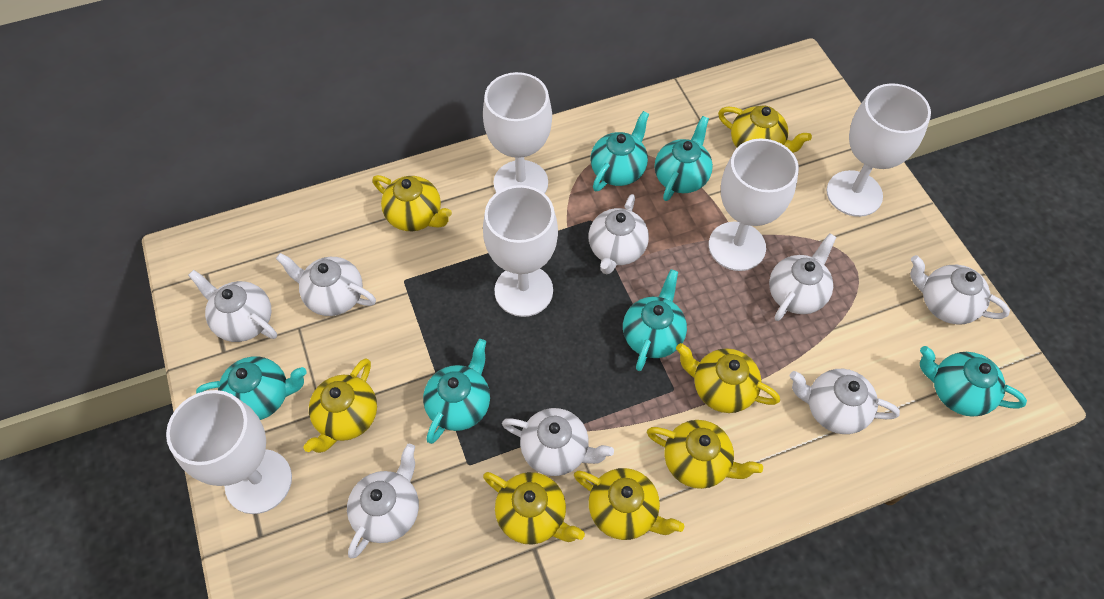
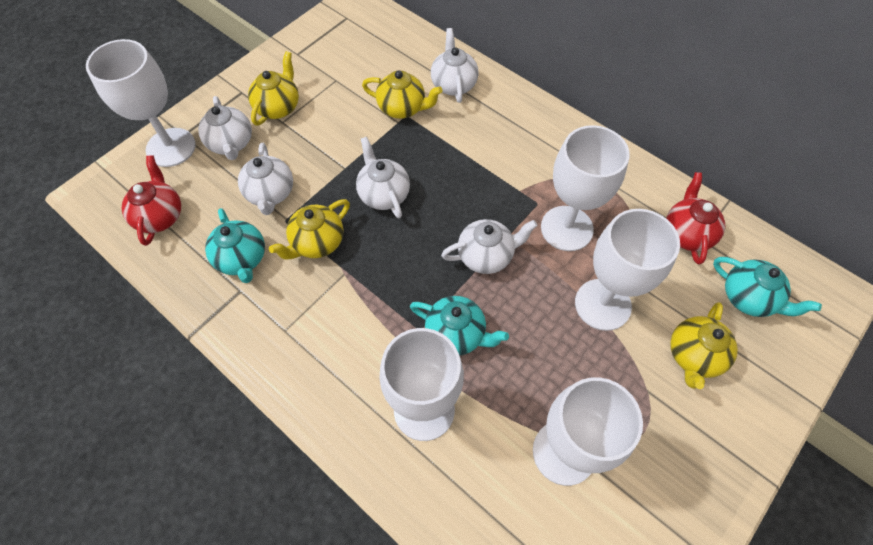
red teapot: none = 0 -> [122,156,181,246] [666,172,725,264] = 2
turquoise teapot: [196,356,307,420] [423,339,490,444] [591,111,649,191] [623,269,687,371] [655,116,713,201] [920,346,1027,417] = 6 -> [205,208,265,283] [410,296,509,356] [713,257,822,317] = 3
white teapot: [188,270,277,342] [276,253,376,316] [347,444,419,558] [502,408,614,476] [588,194,649,274] [769,233,836,321] [790,369,900,434] [910,255,1010,325] = 8 -> [198,96,252,160] [238,143,293,215] [356,137,410,218] [431,28,479,103] [441,219,537,274] = 5
yellow teapot: [303,358,377,453] [372,175,452,231] [483,472,585,544] [574,468,684,540] [647,420,763,489] [676,343,780,413] [718,105,812,153] = 7 -> [248,51,299,126] [269,199,350,259] [362,70,442,119] [670,302,738,389] = 4

